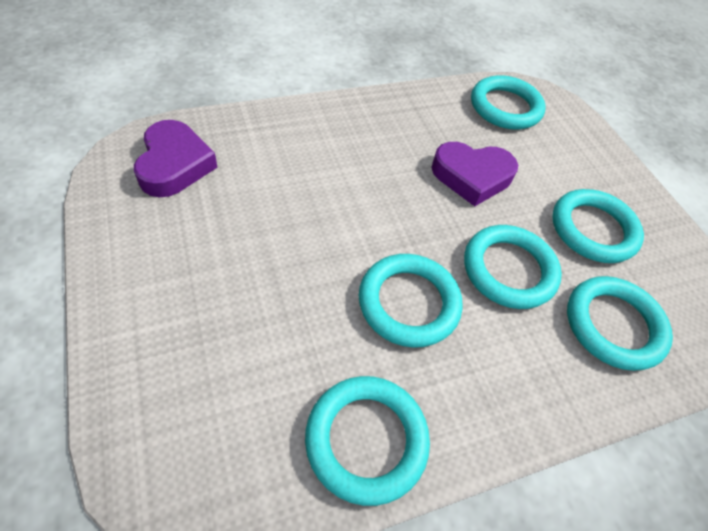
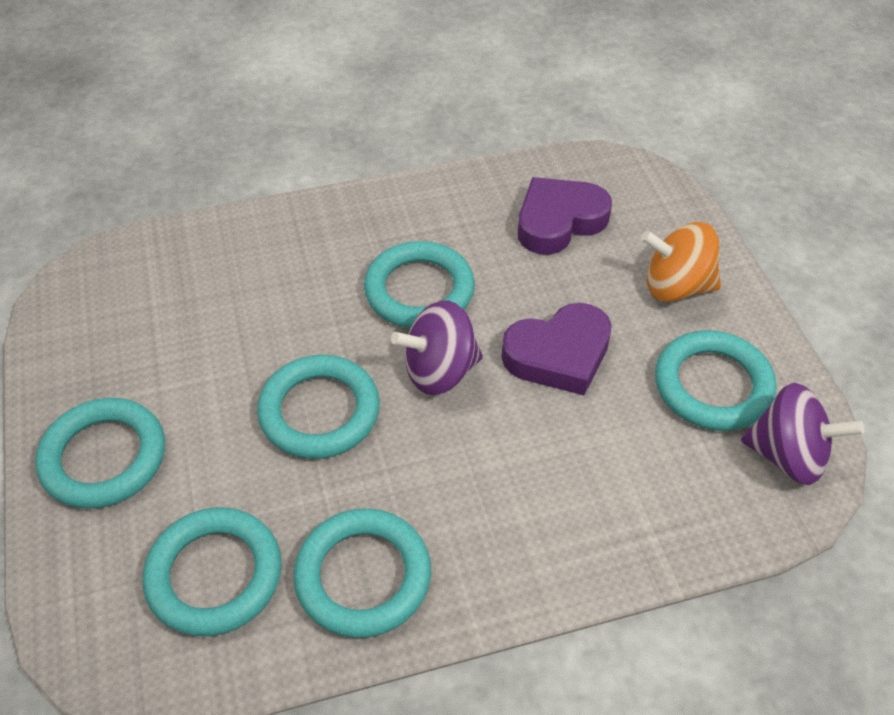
orange spinning top: none = 0 -> [641,222,721,302] = 1
purple spinning top: none = 0 -> [391,300,483,395] [741,383,864,485] = 2

